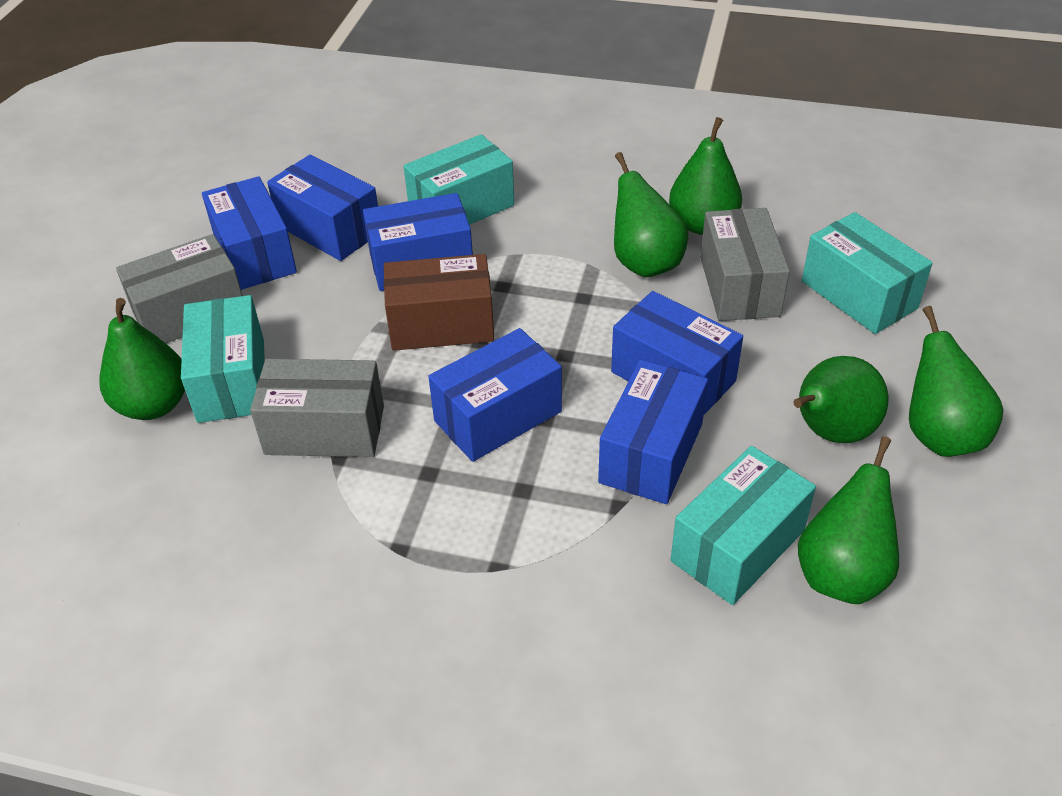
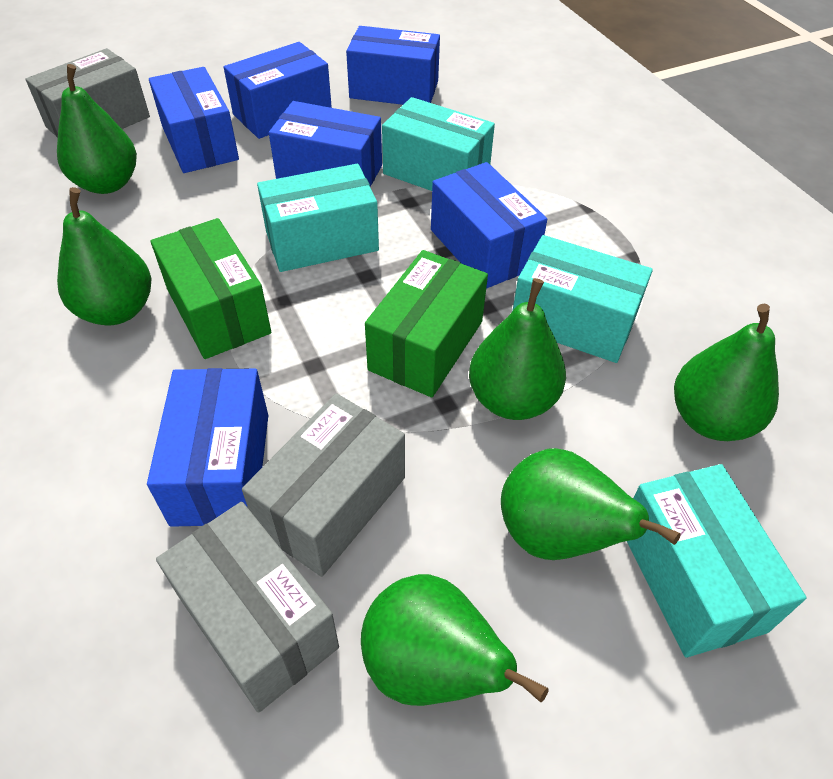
brown box: [384,254,494,351] = 1 -> none = 0
green box: none = 0 -> [151,218,271,359] [365,250,488,397] = 2

